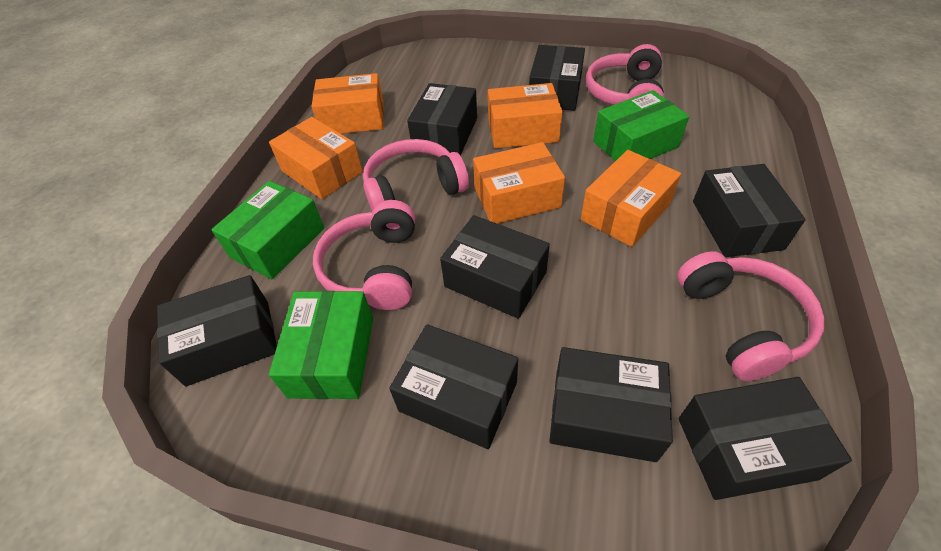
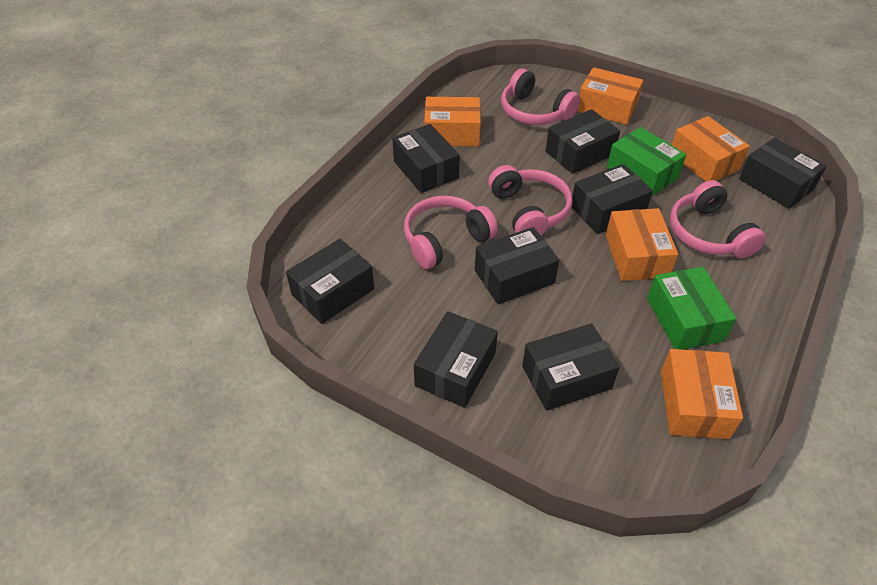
green box: [211,181,324,279] [269,291,373,399] [593,90,689,161] = 3 -> [607,127,686,197] [647,267,737,350] = 2

